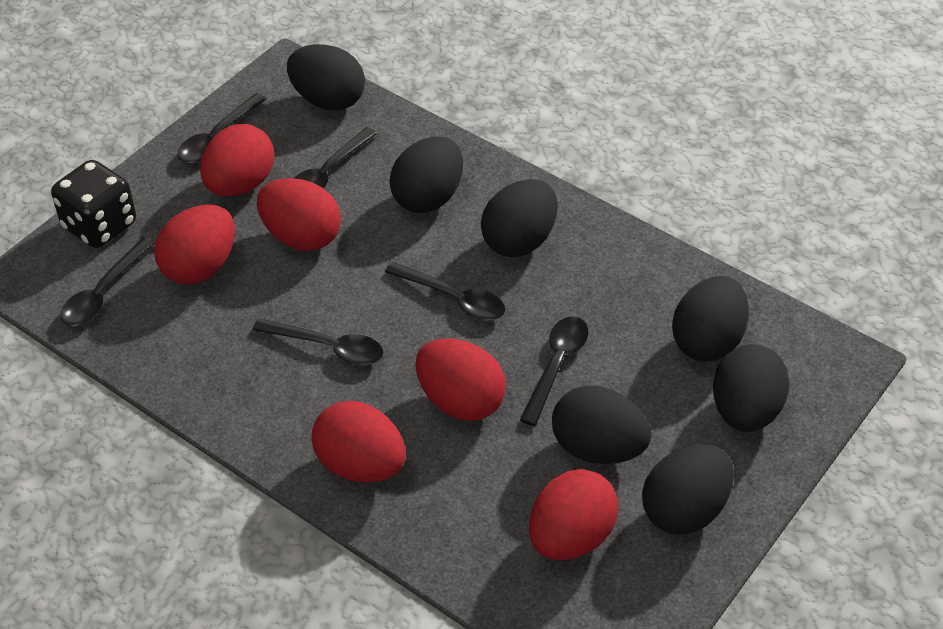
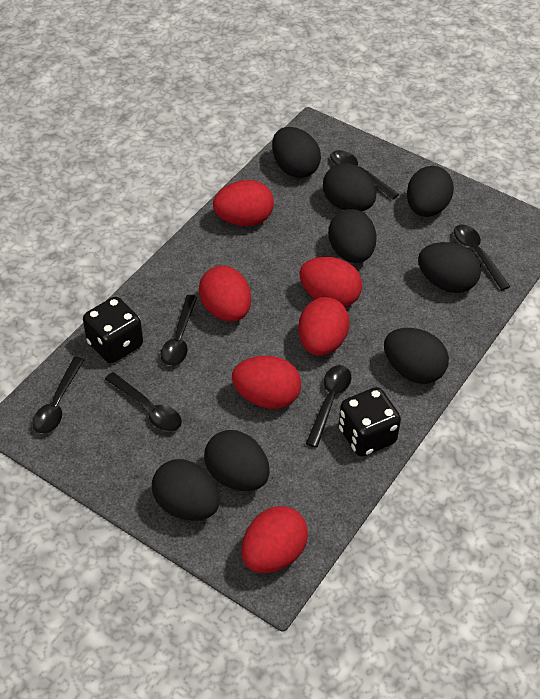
black dice: [51,160,136,248] = 1 -> [83,297,143,363] [339,387,401,457] = 2
black egg: [287,44,365,111] [389,136,463,213] [481,179,558,257] [552,385,652,464] [642,444,734,535] [672,276,749,362] [713,344,790,432] = 7 -> [152,459,220,521] [204,430,270,491] [272,127,321,178] [323,163,376,211] [328,209,377,263] [384,328,449,384] [407,166,454,217] [418,242,481,293] = 8

